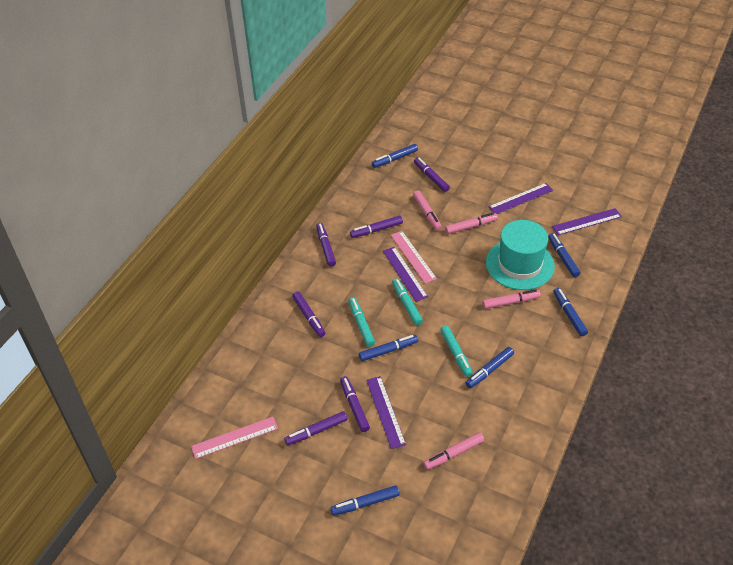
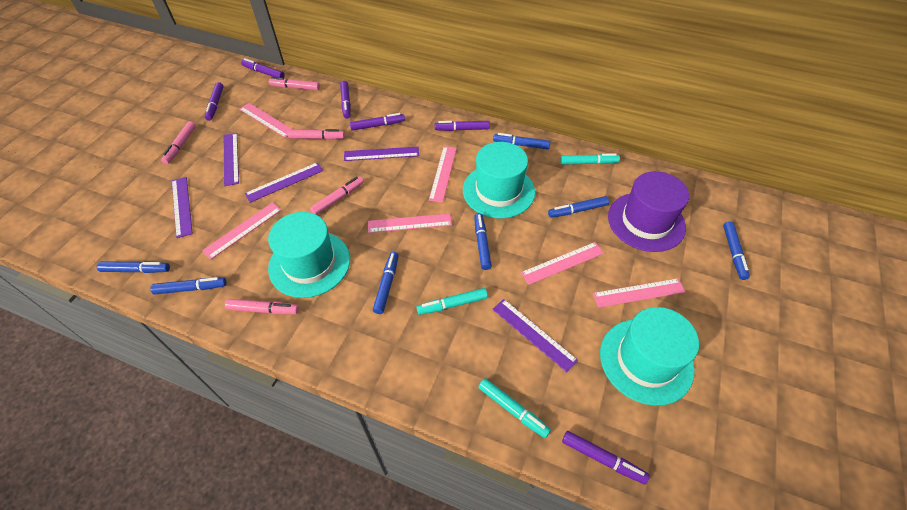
blue marker: [331,485,400,516] [359,335,418,361] [372,144,418,168] [466,347,514,388] [548,233,580,277] [553,288,588,336] = 6 -> [97,261,170,273] [151,277,227,295] [373,252,399,314] [474,213,492,270] [493,133,550,149] [548,196,609,218] [723,222,750,280] = 7
pink marker: [413,190,442,230] [423,432,484,470] [445,213,498,234] [482,289,541,309] = 4 -> [161,121,196,164] [225,299,299,314] [269,77,320,90] [287,129,345,140] [310,176,364,215] = 5
pink ruler: [191,417,278,459] [391,231,437,284] = 2 -> [202,202,281,260] [239,103,293,138] [368,214,452,233] [429,146,457,203] [521,242,604,285] [593,278,685,308] = 6
purple hat: none = 0 -> [608,171,689,252] = 1
purple ruler: [366,376,406,449] [383,247,428,302] [489,183,553,214] [552,208,622,235] = 4 -> [172,177,193,238] [224,133,239,186] [245,162,323,203] [344,147,419,161] [493,299,578,372] = 5
turquoise hat: [486,220,555,290] = 1 -> [268,212,350,298] [463,142,535,218] [600,307,699,406] = 3

